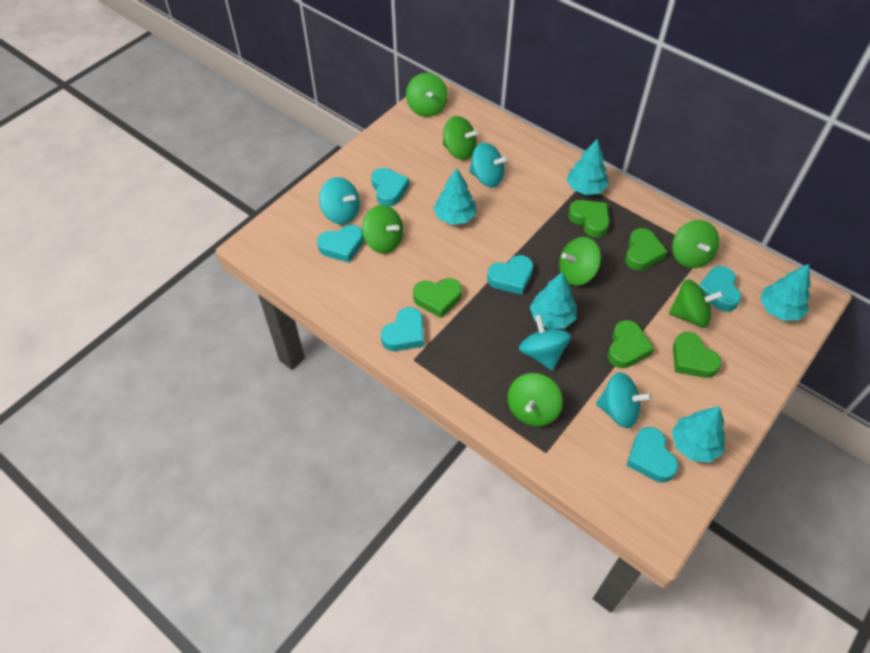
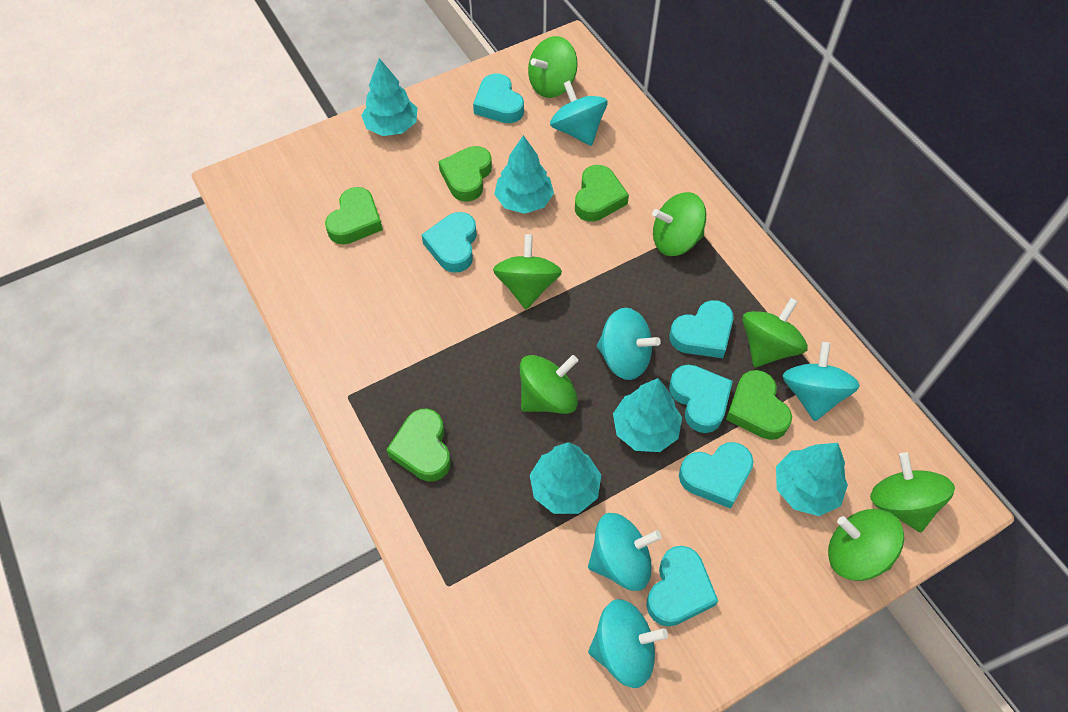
turquoise spinning top: [319,177,360,224] [469,142,508,187] [519,315,571,371] [596,372,652,428] = 4 -> [550,80,608,146] [588,513,662,591] [588,599,668,688] [597,308,661,380] [782,342,860,421] = 5

